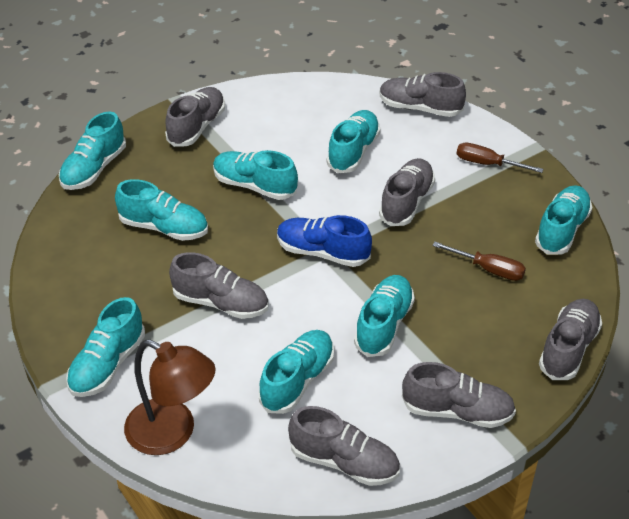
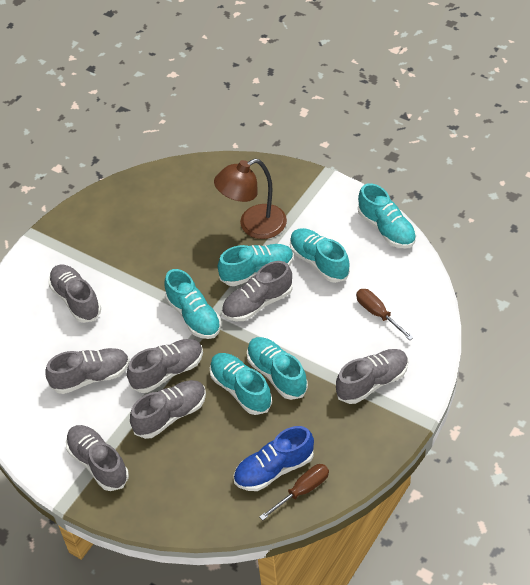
turquoise shoe: [59,111,126,190] [66,297,145,397] [115,179,208,241] [213,150,298,200] [258,330,334,414] [327,110,380,173] [354,275,415,357] [535,185,592,255] = 8 -> [165,269,221,339] [210,353,272,415] [218,244,294,286] [247,337,308,400] [290,228,350,283] [358,183,416,248] = 6

